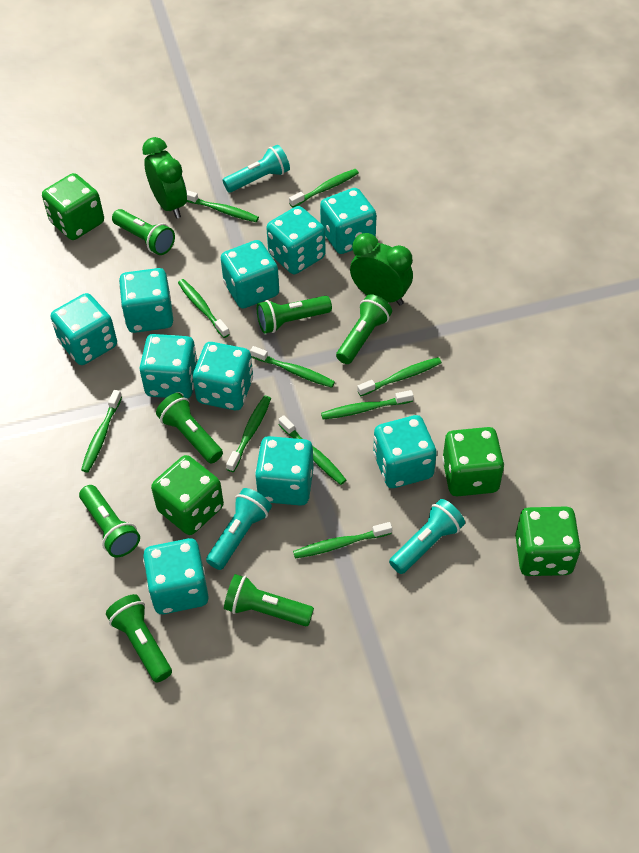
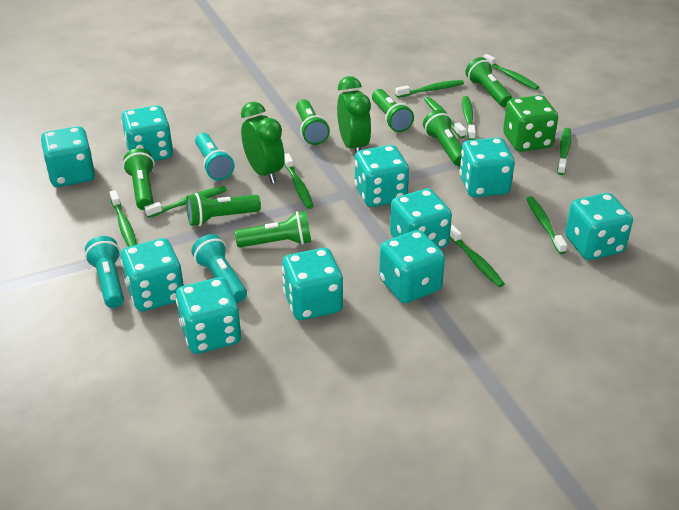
green dice: [42,173,104,240] [151,455,224,535] [442,427,504,496] [515,507,581,576] = 4 -> [503,95,558,152] = 1

